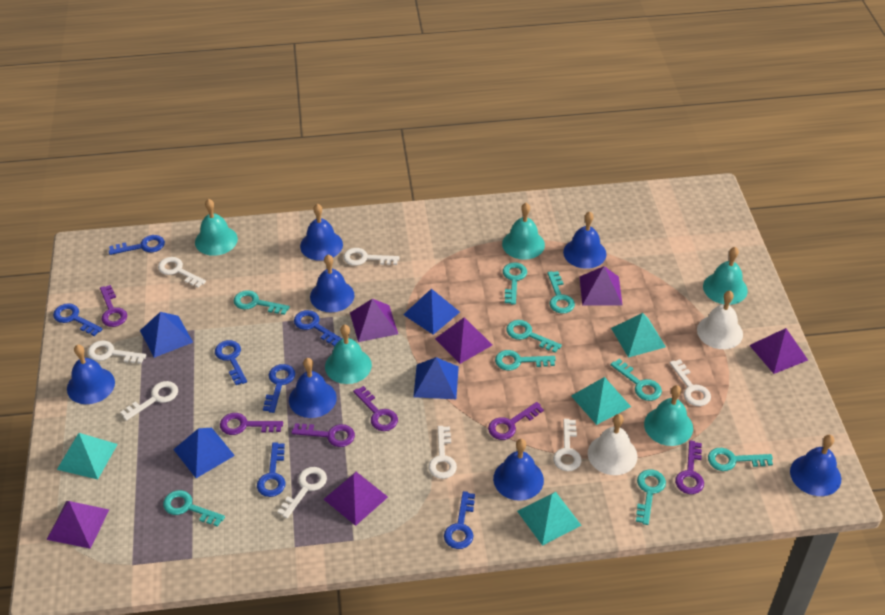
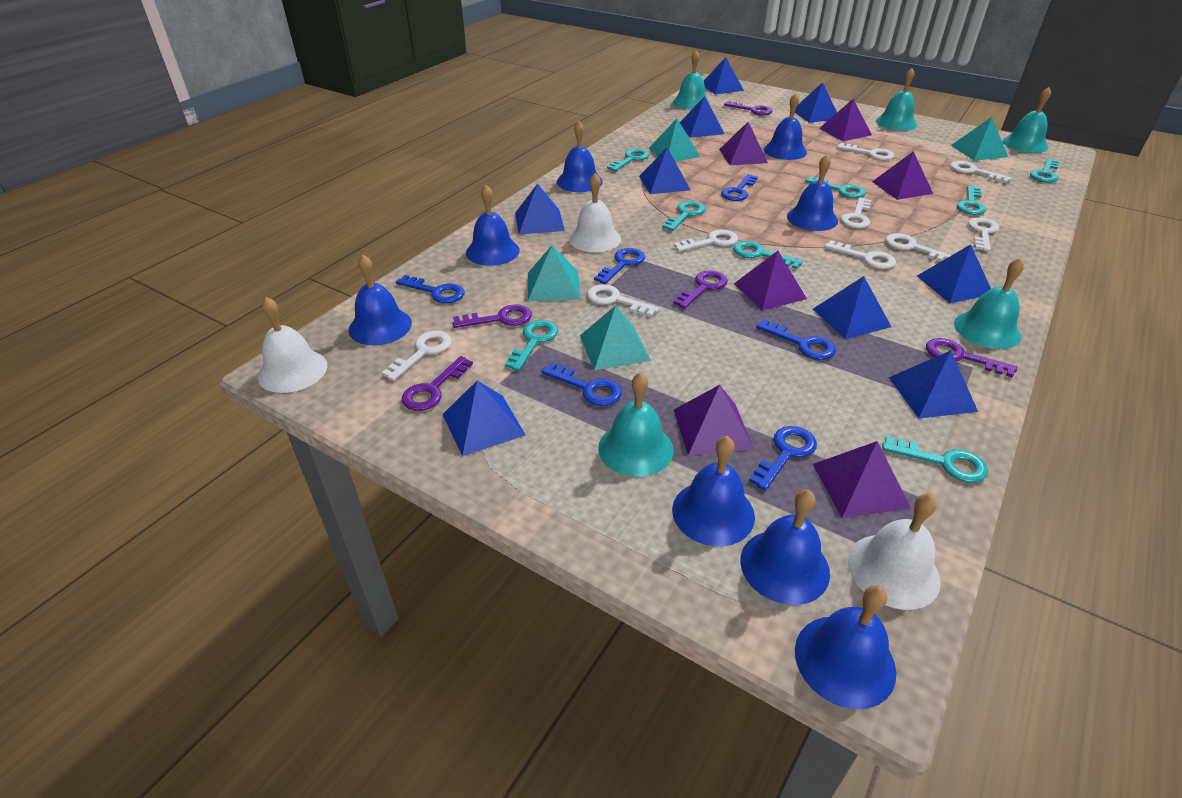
blue bell: [67,344,115,404] [289,358,337,418] [300,204,343,261] [310,254,354,312] [493,439,544,501] [563,211,606,269] [790,435,841,496] = 7 -> [349,255,412,345] [466,185,520,266] [557,121,603,192] [672,436,755,546] [740,489,830,605] [764,93,807,160] [787,155,838,231] [795,585,896,709] = 8
blue key: [53,303,103,336] [109,235,165,255] [215,340,247,385] [257,443,286,497] [263,364,295,413] [294,310,342,346] [444,491,475,549] = 7 -> [396,275,465,303] [541,363,622,406] [594,248,645,284] [721,174,758,201] [749,426,817,491] [756,319,836,360] = 6
blue pyramid: [140,312,193,358] [173,428,235,478] [403,289,460,335] [413,357,459,399] = 4 -> [442,381,525,456] [515,184,565,234] [639,148,690,194] [680,96,725,138] [704,57,744,94] [795,82,837,123] [813,276,891,339] [889,351,978,419] [917,244,991,303] = 9
purple key: [100,285,127,327] [220,413,283,435] [291,423,355,447] [353,386,398,431] [488,402,544,440] [675,440,704,494] = 6 -> [402,356,473,411] [453,304,532,328] [673,270,728,309] [724,101,772,115] [926,338,1017,377] = 5
turquoise key: [163,490,225,527] [234,290,290,315] [495,350,556,371] [503,262,527,305] [506,320,562,353] [547,271,575,314] [610,359,662,401] [636,469,666,525] [708,448,773,471] = 9 -> [505,320,558,371] [607,148,649,172] [662,201,705,231] [733,241,803,269] [805,176,866,198] [882,436,988,483] [957,185,986,215] [1030,158,1059,183] = 8
white bell: [588,414,637,475] [697,291,743,349] = 2 -> [258,297,327,393] [569,173,621,252] [848,494,941,610] = 3
white key: [87,340,147,364] [120,381,178,421] [158,257,206,288] [277,467,327,519] [343,248,399,266] [428,426,457,479] [553,419,581,471] [670,360,711,406] = 8 -> [382,331,452,381] [587,284,659,317] [674,229,738,252] [825,240,896,269] [837,143,894,160] [841,198,871,228] [886,233,952,261] [950,161,1012,183] [968,217,999,252] = 9

